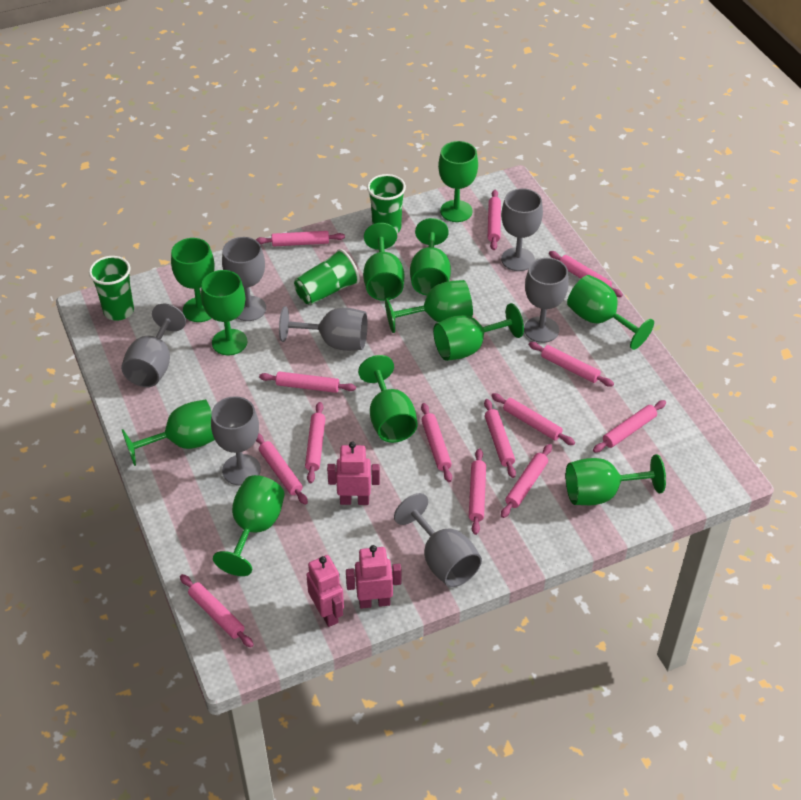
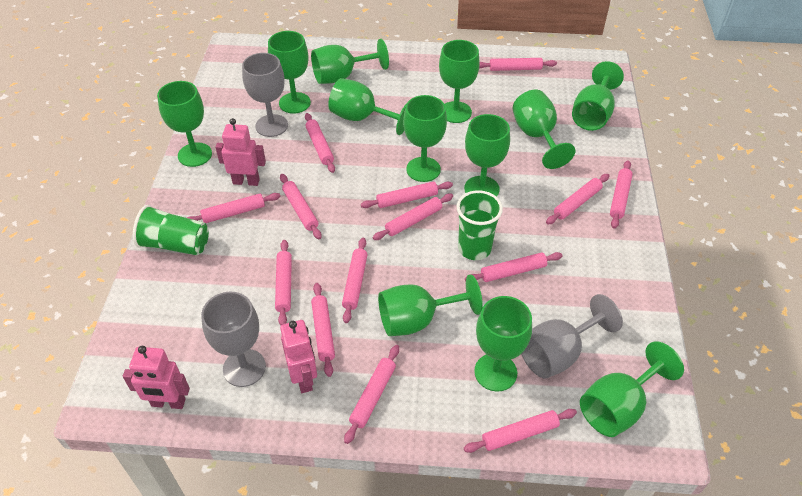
green cup: [89,256,134,321] [294,249,360,305] [367,174,406,233] = 3 -> [133,205,209,255] [456,190,503,260] = 2
grey goblet: [121,304,186,387] [211,396,261,486] [222,237,266,321] [279,306,368,351] [394,493,482,587] [501,188,543,271] [524,258,569,343] = 7 -> [201,292,266,387] [242,53,288,137] [521,294,623,378] = 3

